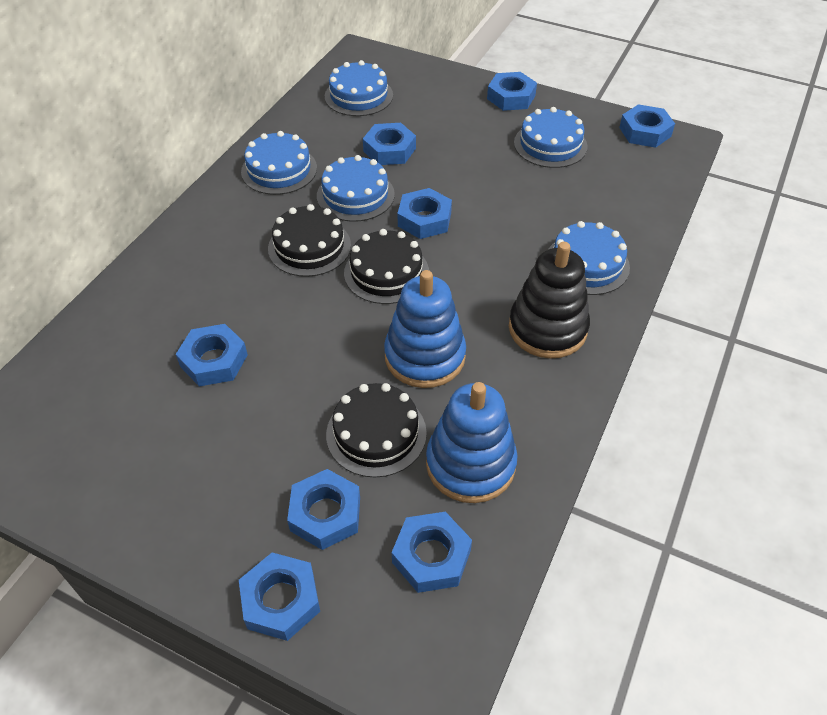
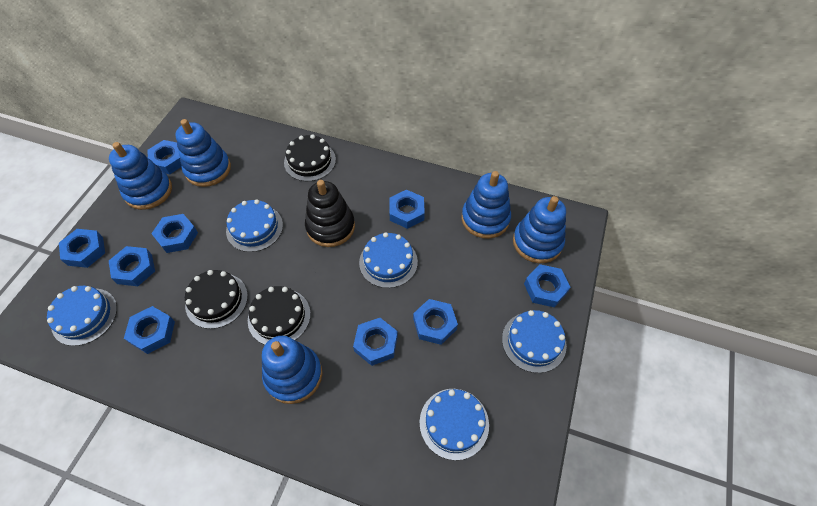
blue nut: [176,324,248,387] [239,552,320,641] [287,469,360,550] [363,123,416,165] [392,512,472,593] [397,188,452,239] [487,72,537,111] [619,104,675,148] = 8 -> [59,229,105,268] [109,246,155,286] [124,306,175,354] [147,140,181,174] [151,214,198,253] [353,318,398,366] [389,190,425,229] [413,299,458,345] [524,264,571,307] = 9
blue stacking toy: [384,270,466,388] [426,382,518,503] = 2 -> [109,142,172,210] [175,119,231,187] [262,336,322,404] [462,171,511,239] [513,196,566,263] = 5

